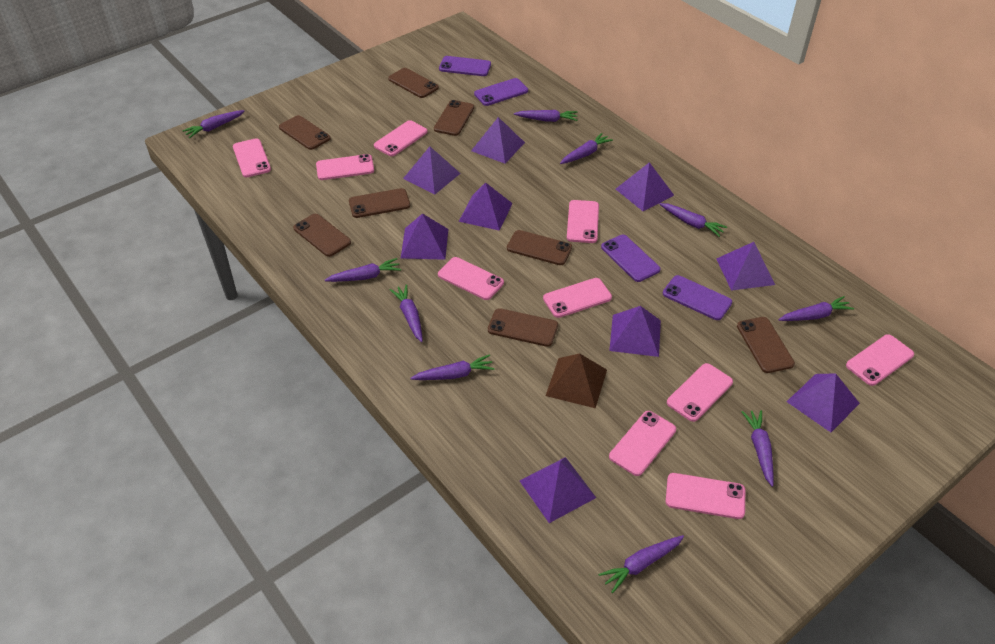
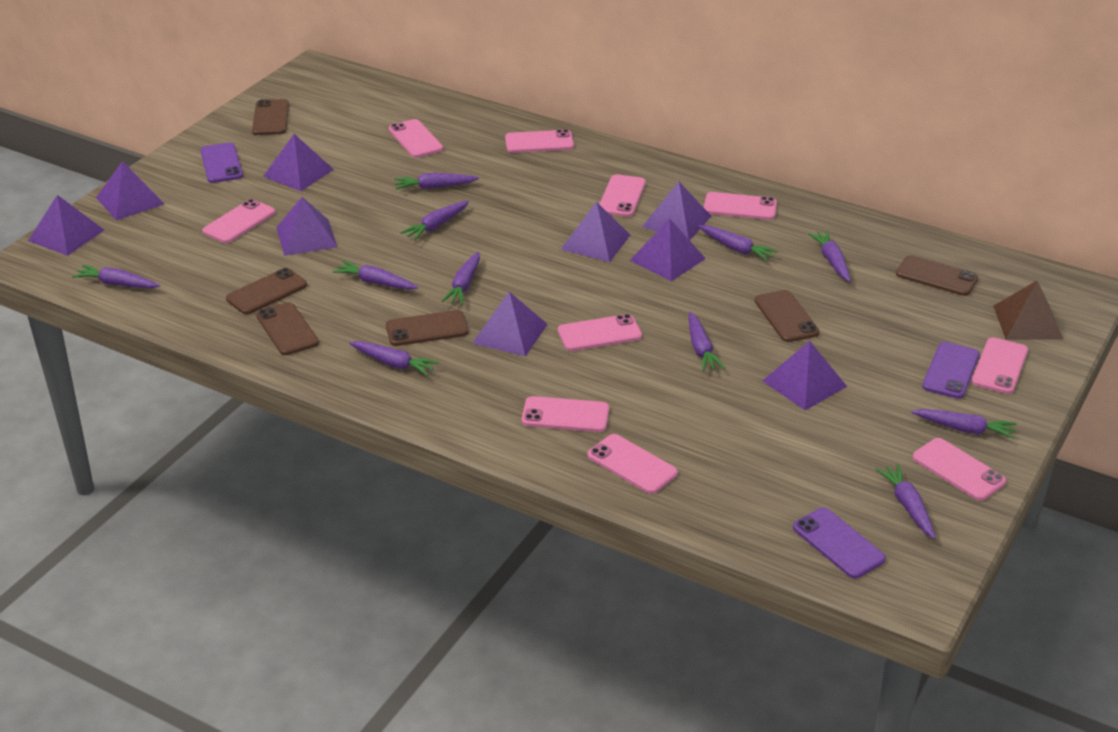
brown phone: [279,115,331,150] [293,214,351,257] [349,188,410,218] [388,68,439,98] [434,100,474,136] [488,308,558,347] [507,230,572,265] [737,317,795,373] = 8 -> [226,268,307,315] [252,99,289,135] [256,302,319,355] [386,310,469,346] [755,290,820,342] [896,255,978,296] = 6
purple carrot: [182,110,244,139] [325,258,401,282] [389,284,423,342] [410,354,495,380] [514,110,577,122] [560,133,613,164] [598,535,684,593] [660,203,727,237] [742,410,774,487] [779,296,854,321] = 10 -> [72,265,160,289] [333,260,418,290] [349,341,439,376] [394,173,479,190] [401,200,469,241] [442,252,480,305] [689,312,725,371] [698,225,778,261] [808,230,851,282] [875,464,936,539] [911,409,1017,439] = 11
purple phone: [439,56,491,76] [474,78,528,106] [601,235,660,282] [663,275,732,320] = 4 -> [200,143,243,183] [793,508,886,578] [922,342,980,399] = 3

